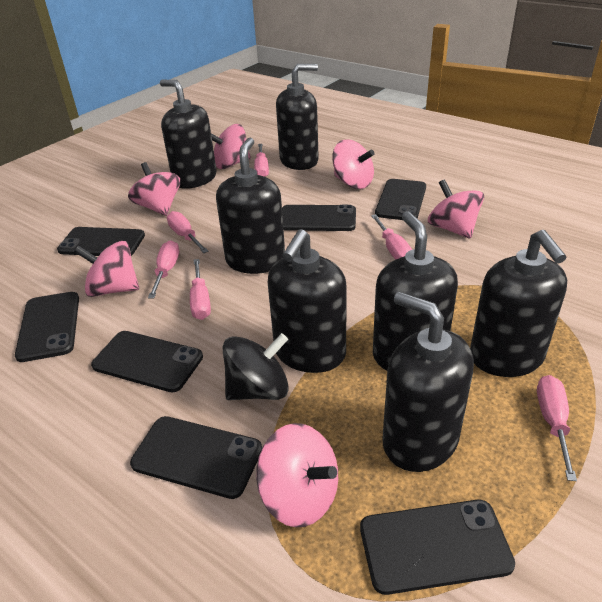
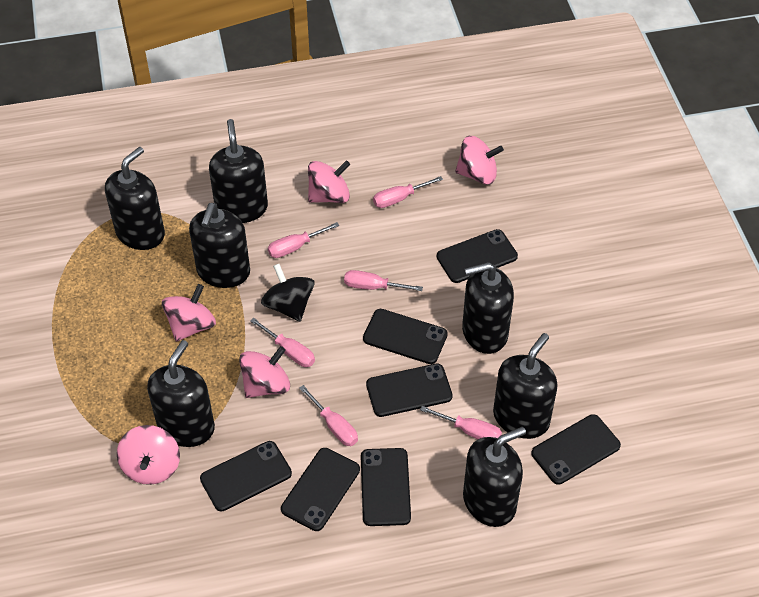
pink spinning top: [74,241,139,297] [128,162,180,216] [211,124,251,169] [256,423,338,527] [332,139,375,189] [428,179,484,239] = 6 -> [117,425,180,485] [162,284,216,342] [239,346,290,398] [308,160,350,203] [455,136,504,185] = 5

